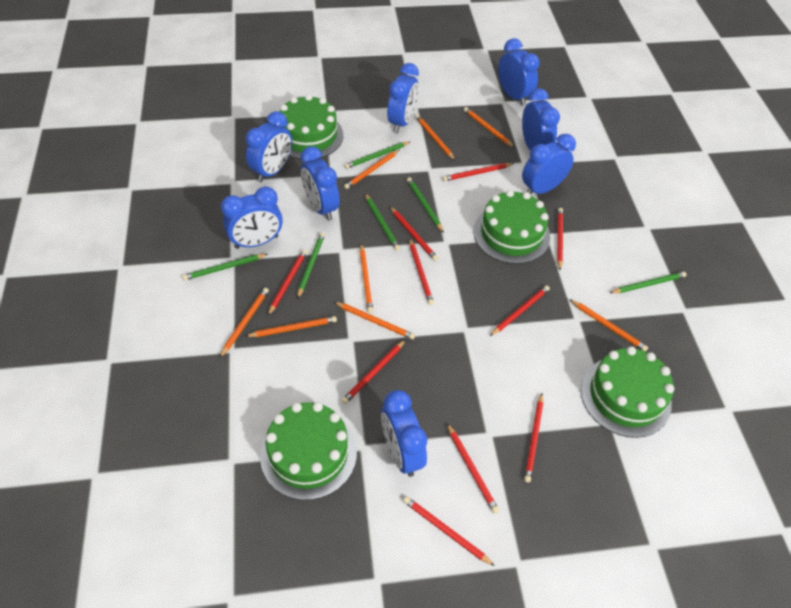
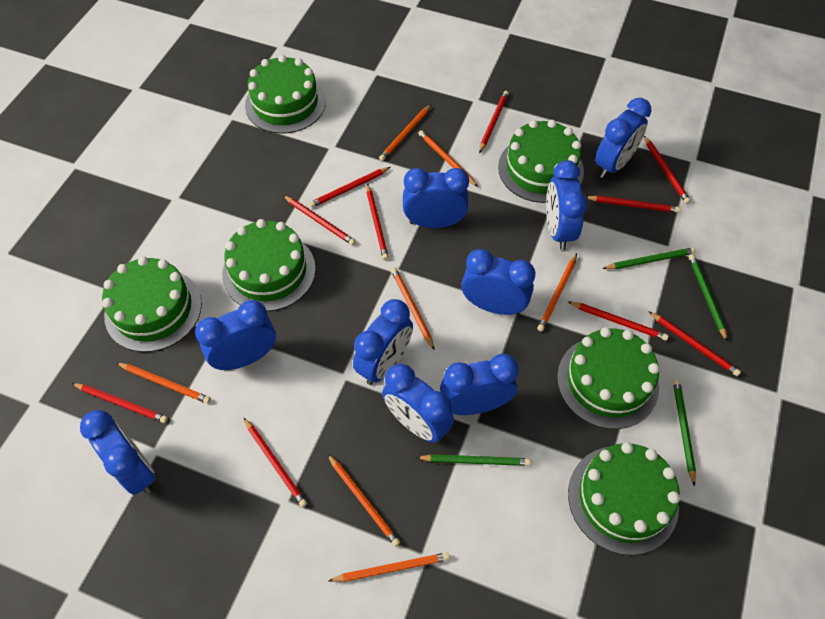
blue clock: [221,186,283,249] [245,111,292,182] [301,146,340,221] [381,390,427,477] [387,63,419,133] [498,38,540,106] [522,88,560,151] [522,134,576,195] = 8 -> [80,410,156,495] [195,300,276,370] [353,299,413,385] [382,364,454,442] [403,168,469,228] [440,354,519,415] [461,249,536,315] [546,160,587,250] [595,98,652,178] = 9
green cake: [260,402,357,500] [279,94,344,159] [474,190,550,264] [581,346,674,438] = 4 -> [102,256,202,352] [222,219,316,312] [245,55,326,134] [498,120,584,203] [557,327,660,429] [568,442,680,555] = 6
green pencil: [182,254,268,281] [297,232,325,299] [344,141,411,169] [365,193,400,251] [407,177,444,233] [610,272,686,293] = 6 -> [416,454,531,466] [602,247,696,269] [673,379,696,486] [689,254,728,342] = 4
orange pencil: [220,288,269,358] [245,316,337,337] [334,302,415,340] [344,150,399,189] [360,243,373,313] [415,115,455,160] [464,107,515,148] [569,299,648,351] = 8 -> [117,363,211,404] [328,454,400,547] [329,552,450,582] [379,105,431,161] [391,267,435,350] [418,130,478,187] [537,253,577,332] = 7

